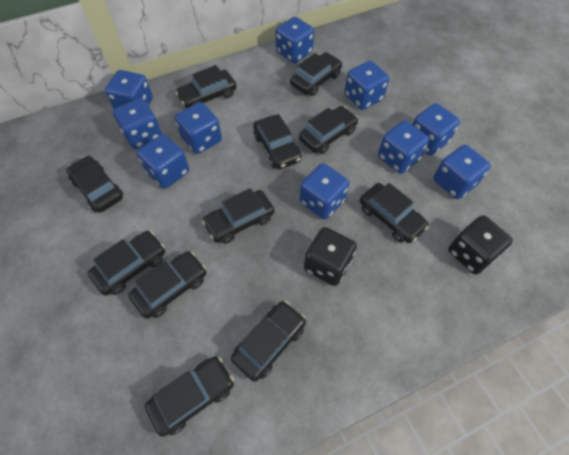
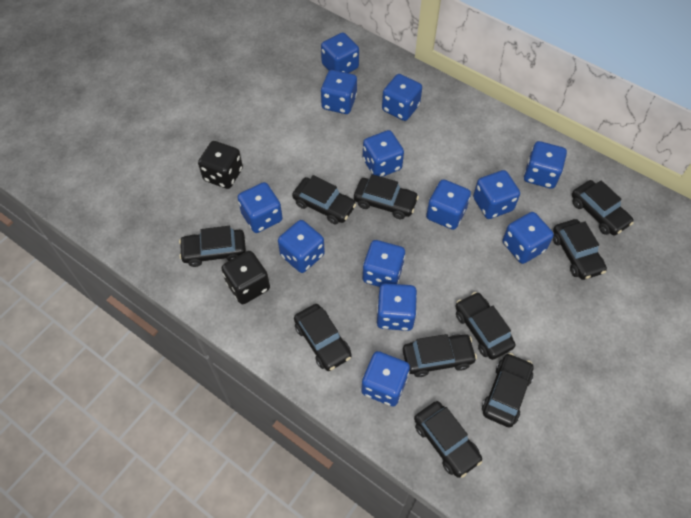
black car: [66,156,123,213] [88,231,165,295] [128,251,206,319] [145,356,234,437] [175,65,237,108] [202,188,274,244] [231,301,306,382] [253,114,302,169] [290,52,342,96] [299,106,358,154] [360,183,429,243] = 11 -> [179,226,246,267] [292,175,356,225] [294,304,352,371] [354,174,419,219] [403,334,477,377] [414,401,482,478] [455,292,516,360] [482,353,534,428] [553,219,607,280] [572,180,634,236] = 10
blue dice: [105,70,153,109] [113,98,162,149] [137,134,189,189] [175,102,222,154] [276,17,314,63] [300,163,349,219] [345,61,389,110] [378,120,429,174] [412,103,460,155] [433,145,491,199] = 10 -> [237,182,283,233] [278,220,325,273] [321,32,359,73] [321,70,357,114] [361,351,410,407] [363,130,404,177] [363,240,405,287] [377,283,417,331] [382,74,422,121] [426,179,471,230] [473,170,520,219] [502,212,554,264] [524,141,567,189] = 13

